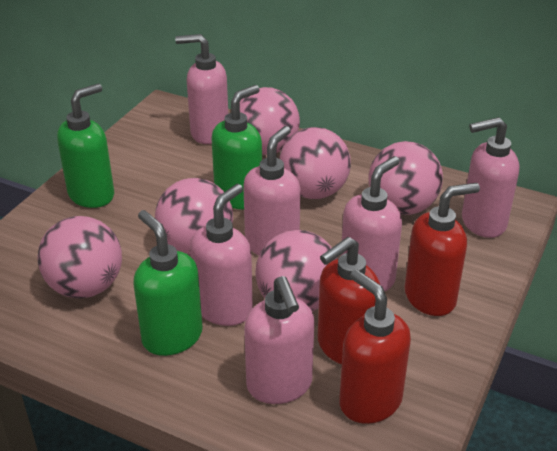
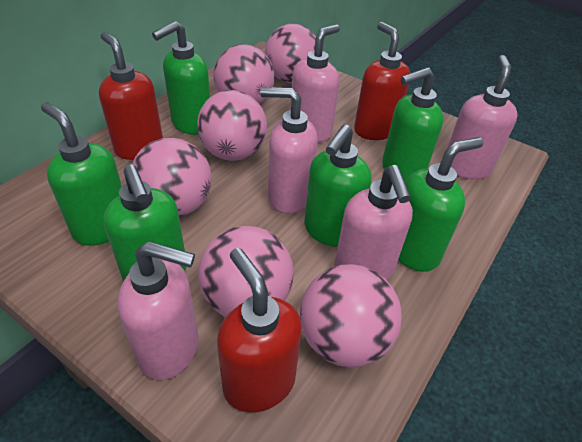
green soap dispenser: [57,83,114,208] [133,210,203,356] [211,85,262,210] = 3 -> [41,102,122,246] [103,165,187,282] [152,21,210,135] [304,125,372,247] [382,67,443,183] [398,137,483,272] = 6
pink soap dispenser: [175,34,228,144] [190,184,253,326] [243,126,301,255] [244,276,315,404] [341,156,402,291] [462,117,519,238] = 6 -> [117,241,199,380] [260,87,318,214] [290,24,340,142] [334,165,413,280] [446,55,517,180] = 5

